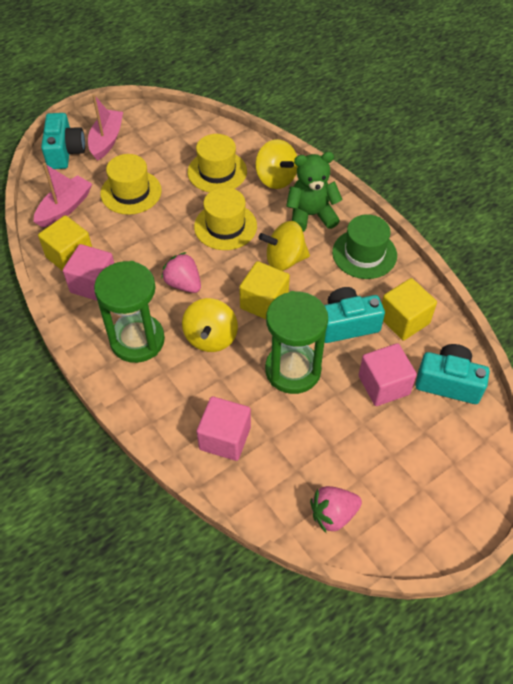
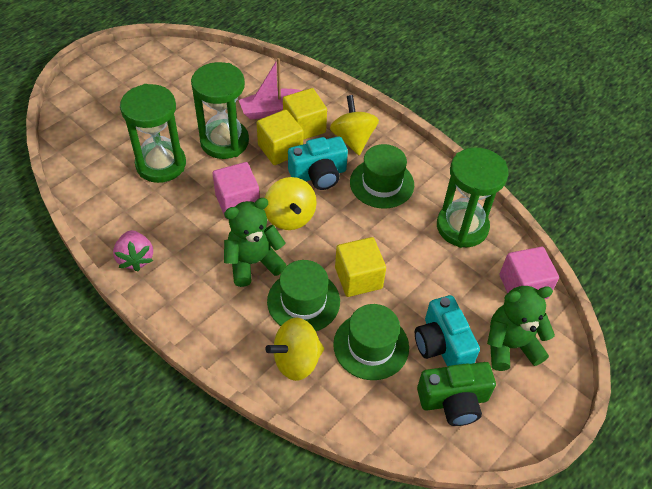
green camera: none = 0 -> [417,362,496,426] = 1
green hat: [332,214,397,279] = 1 -> [267,260,340,331] [333,304,409,380] [350,144,414,209] = 3
green hourglass: [94,261,165,363] [265,291,328,394] = 2 -> [120,84,186,183] [191,62,249,159] [437,147,509,248] = 3
green teddy bear: [286,152,343,232] = 1 -> [224,198,287,287] [487,286,555,371] = 2
pink boat: [34,163,92,227] [88,94,123,161] = 2 -> [239,58,303,120] = 1
pink cube: [63,244,114,301] [197,396,251,461] [359,343,417,406] = 3 -> [213,162,260,219] [499,247,559,299] = 2
pink strawberry: [161,252,201,293] [310,486,362,533] = 2 -> [113,230,153,271] = 1
turquoise camera: [41,113,85,169] [324,287,385,343] [415,344,490,404] = 3 -> [288,136,348,190] [415,295,480,366] = 2
yellow hat: [100,154,162,215] [187,134,247,192] [194,187,257,250] = 3 -> none = 0

